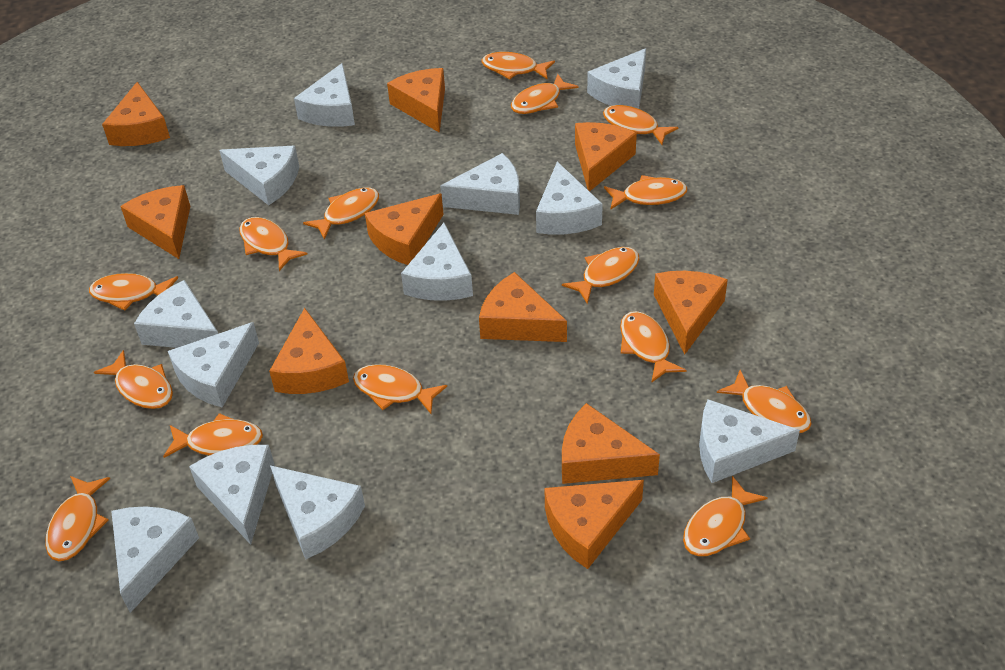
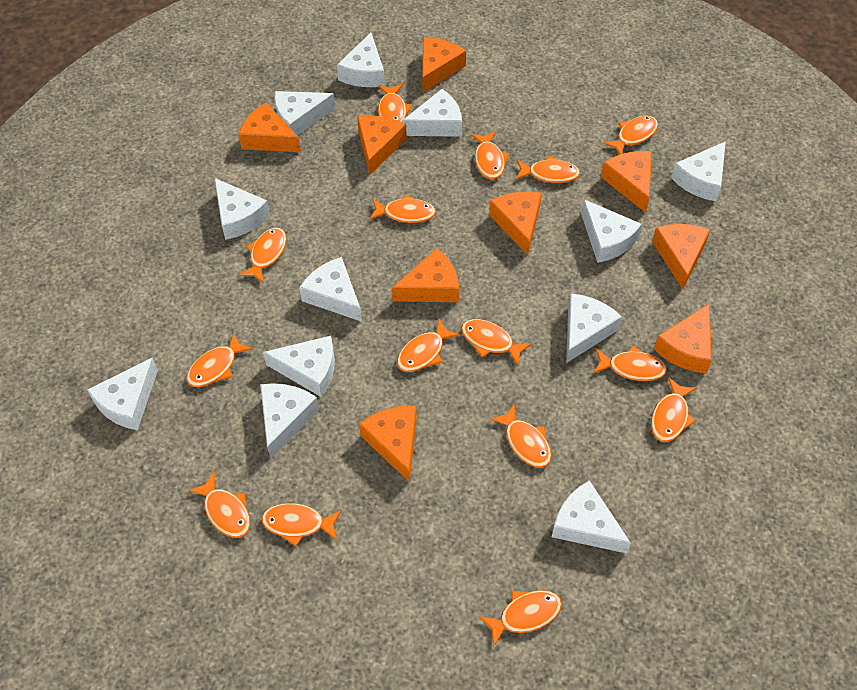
orange cheese: [102,82,170,146] [120,185,190,259] [269,308,349,394] [365,193,444,265] [387,68,445,133] [479,272,567,342] [544,480,644,569] [562,403,660,484] [575,122,637,191] [654,271,728,354] = 10 -> [238,103,301,152] [357,116,407,175] [359,406,417,482] [392,248,459,302] [422,37,466,92] [489,191,542,255] [601,151,652,213] [652,224,710,289] [654,304,712,374] = 9

